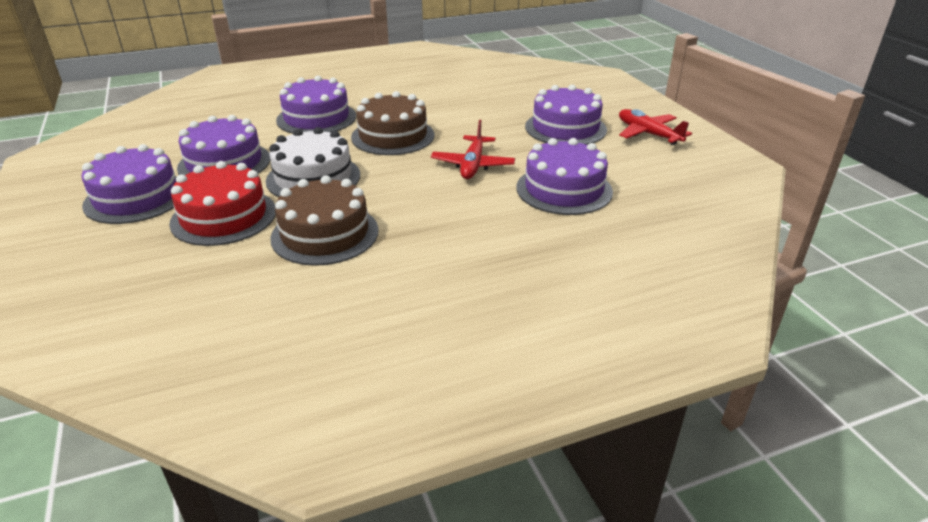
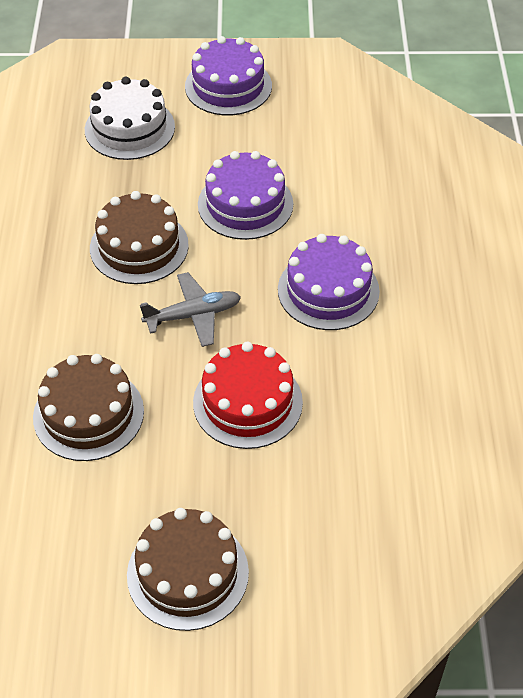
brown cake: [270,175,379,266] [351,91,435,155] = 2 -> [33,354,144,461] [90,191,189,284] [127,508,249,631] = 3
grey plane: none = 0 -> [140,272,241,347] = 1
purple cake: [81,144,177,224] [177,115,270,175] [276,76,356,134] [516,138,613,215] [525,84,607,145] = 5 -> [185,36,272,115] [198,151,293,240] [278,234,380,330] = 3
red plane: [431,120,515,179] [619,109,692,145] = 2 -> none = 0

